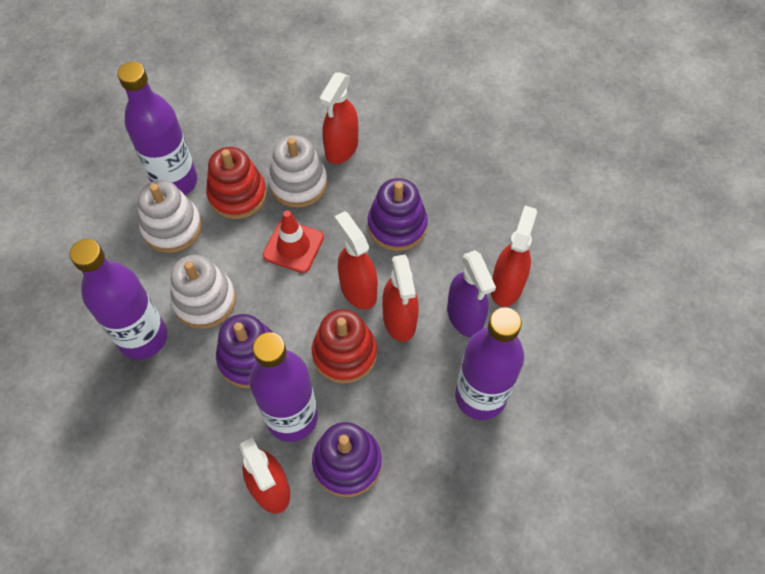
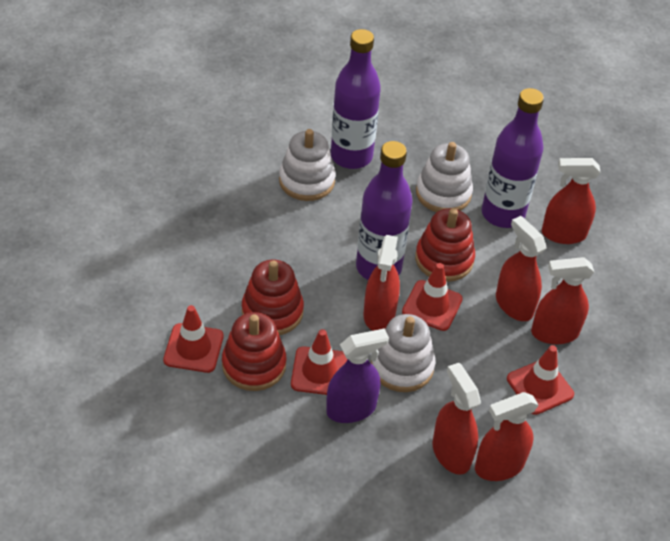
purple bottle: [70,239,167,360] [117,62,197,195] [249,332,318,442] [455,307,524,420] = 4 -> [331,29,381,169] [356,141,413,280] [482,88,544,228] = 3
purple stacking toy: [216,314,274,388] [312,422,382,497] [367,178,428,251] = 3 -> none = 0
red spray bottle: [239,437,290,514] [320,73,358,164] [335,211,378,310] [382,255,419,342] [491,206,537,307] = 5 -> [364,235,400,331] [432,363,481,475] [475,392,539,481] [496,216,546,321] [531,257,594,344] [542,158,601,244] = 6
red stacking toy: [206,147,267,219] [312,309,377,384] = 2 -> [222,312,286,391] [242,260,304,335] [415,208,475,282] = 3
red traffic cone: [263,210,324,273] = 1 -> [163,305,224,373] [291,329,348,395] [402,263,463,331] [507,345,574,415] = 4

